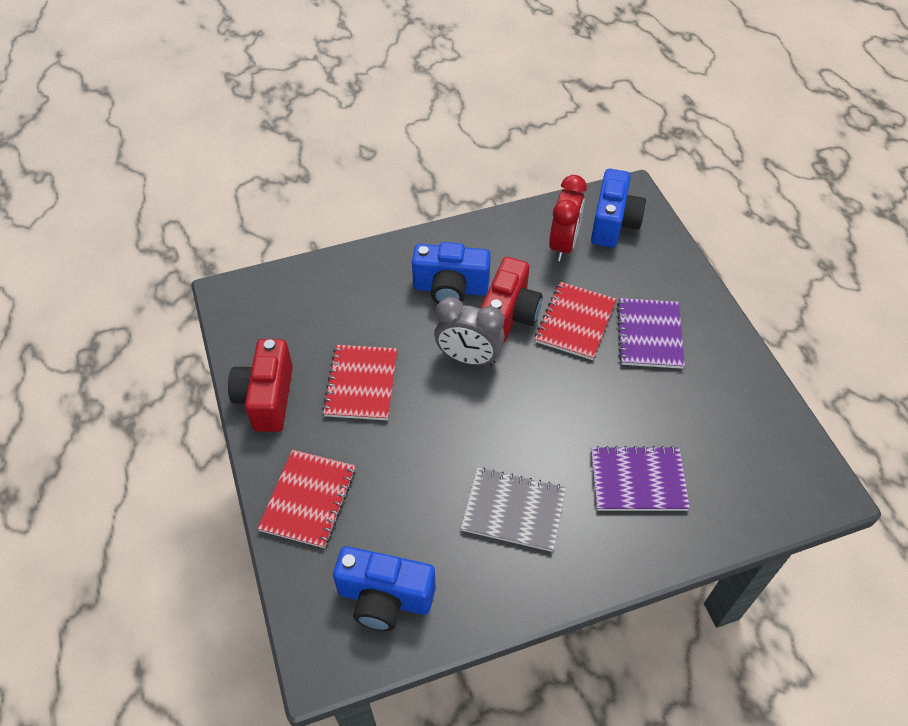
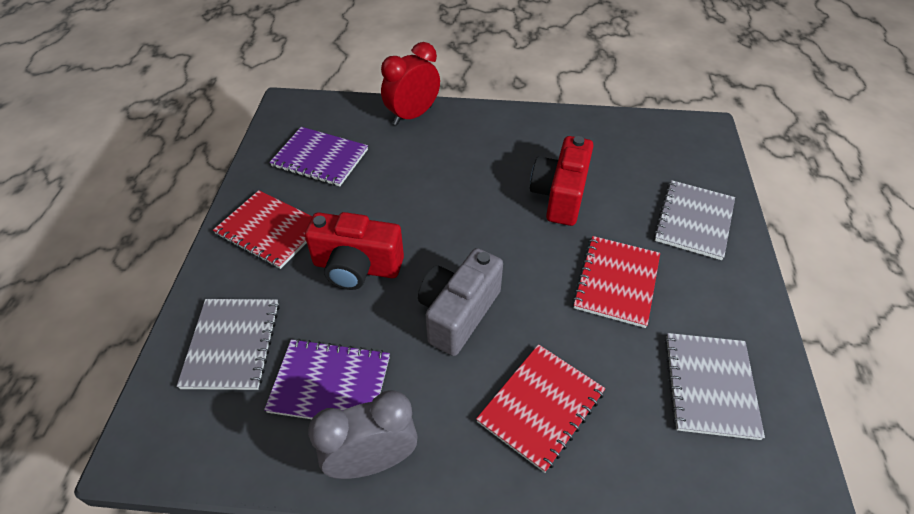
blue camera: [333,546,436,631] [412,242,491,304] [591,169,646,248] = 3 -> none = 0
grey camera: none = 0 -> [418,248,503,356] = 1
grey notebook: [461,467,566,552] = 1 -> [177,299,280,390] [654,180,735,260] [665,333,765,440] = 3

